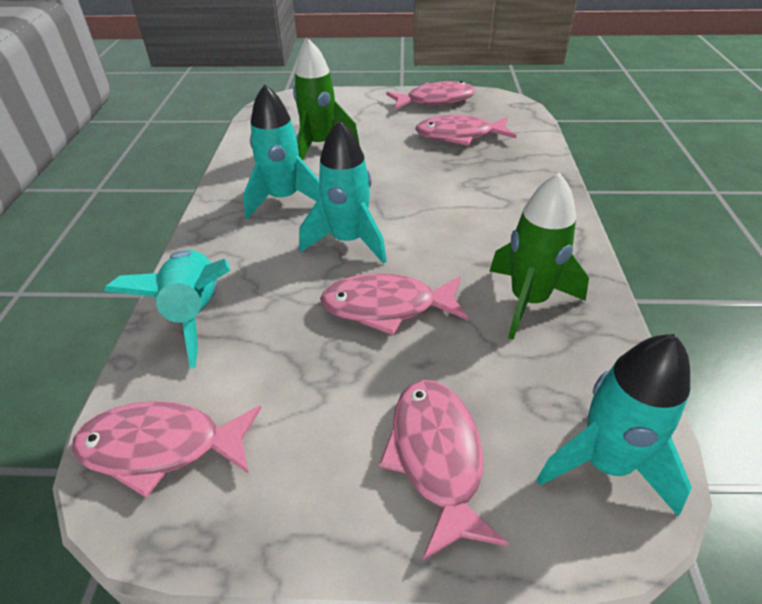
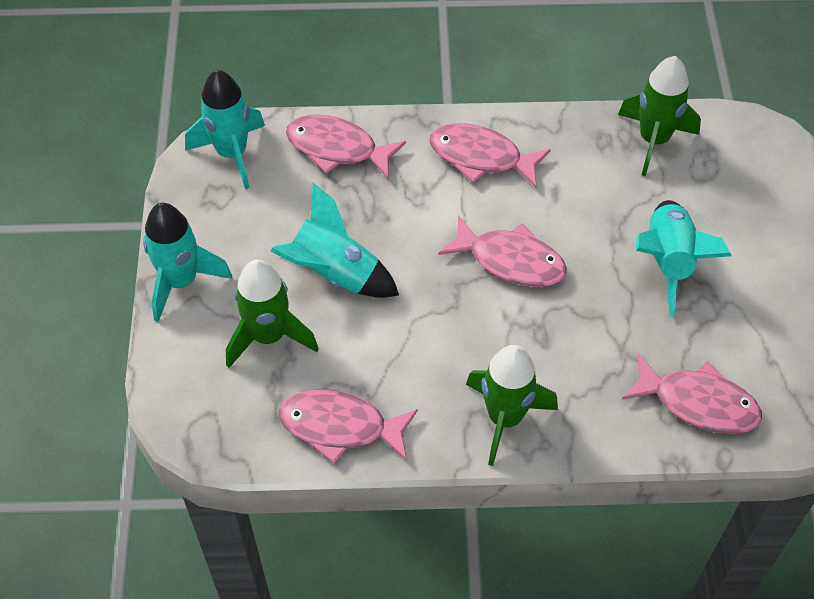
green rocket: [293,39,359,160] [490,172,589,340] = 2 -> [226,259,319,368] [466,345,558,466] [618,56,701,176] = 3

